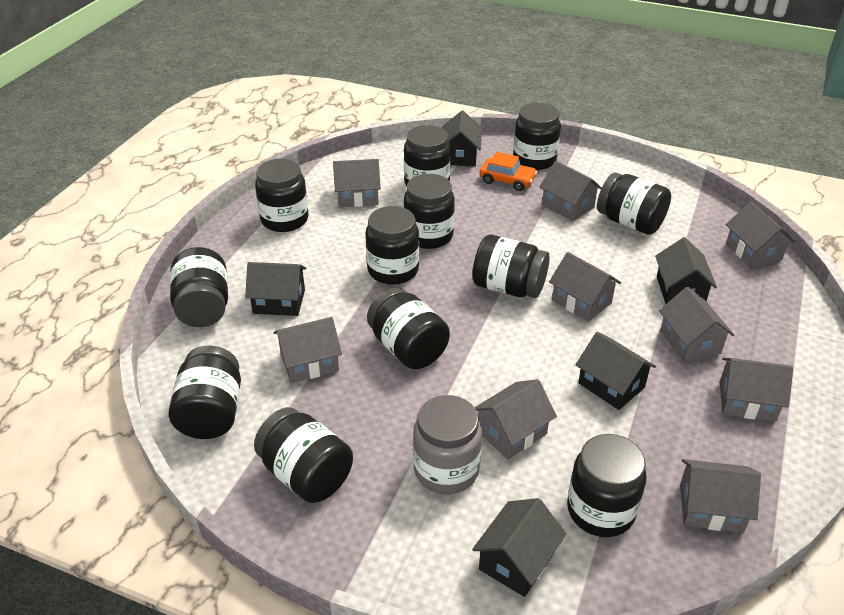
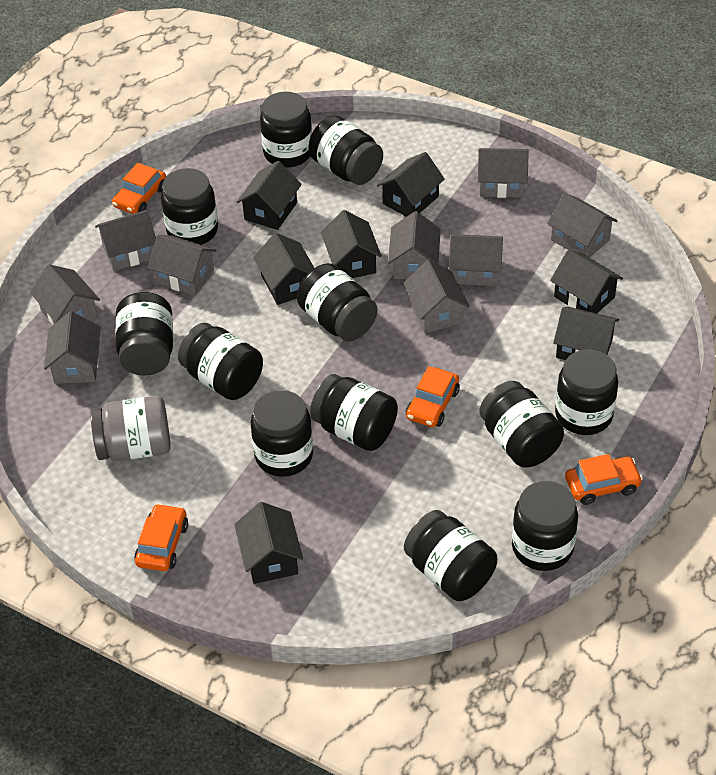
black house: [245,262,307,316] [442,111,482,166] [472,498,566,597] [576,332,656,410] [655,237,717,304] = 5 -> [234,502,303,584] [237,161,302,230] [253,233,314,305] [321,210,382,278] [377,152,445,217] [550,250,623,313] [553,307,619,360] = 7
orange car: [479,152,537,191] = 1 -> [112,163,166,214] [134,503,188,571] [406,366,460,427] [565,454,643,505] = 4

